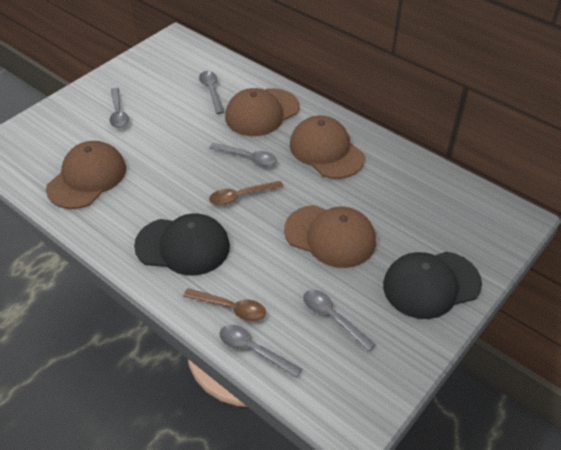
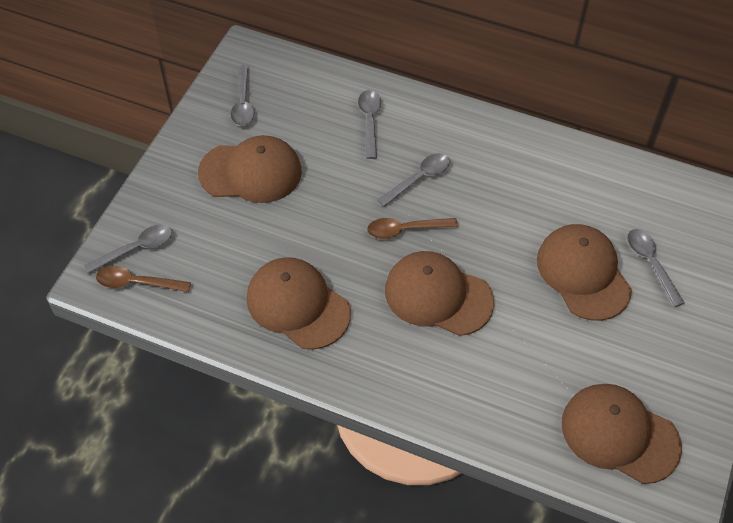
black cap: [134,213,230,275] [383,252,482,319] = 2 -> none = 0
brown cap: [46,141,126,209] [225,88,299,136] [284,205,376,268] [290,116,365,179] = 4 -> [198,135,302,203] [247,257,351,350] [385,251,495,336] [537,224,632,321] [562,384,682,484] = 5

